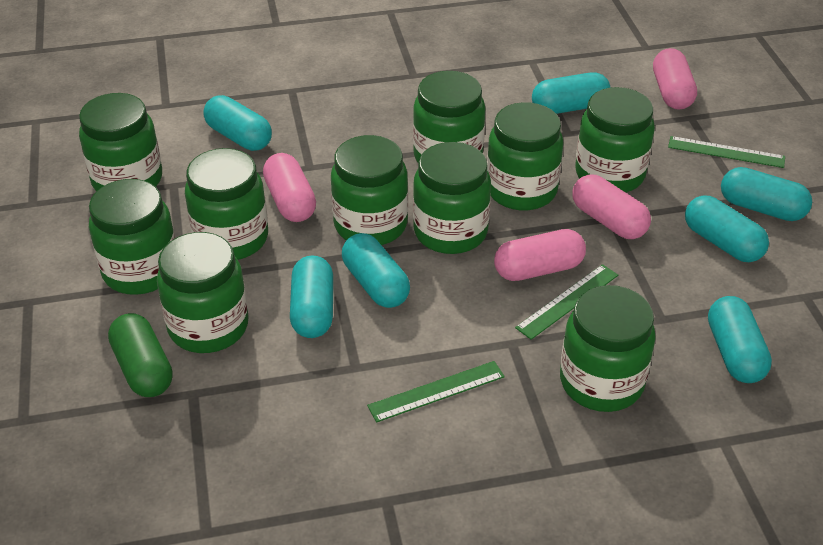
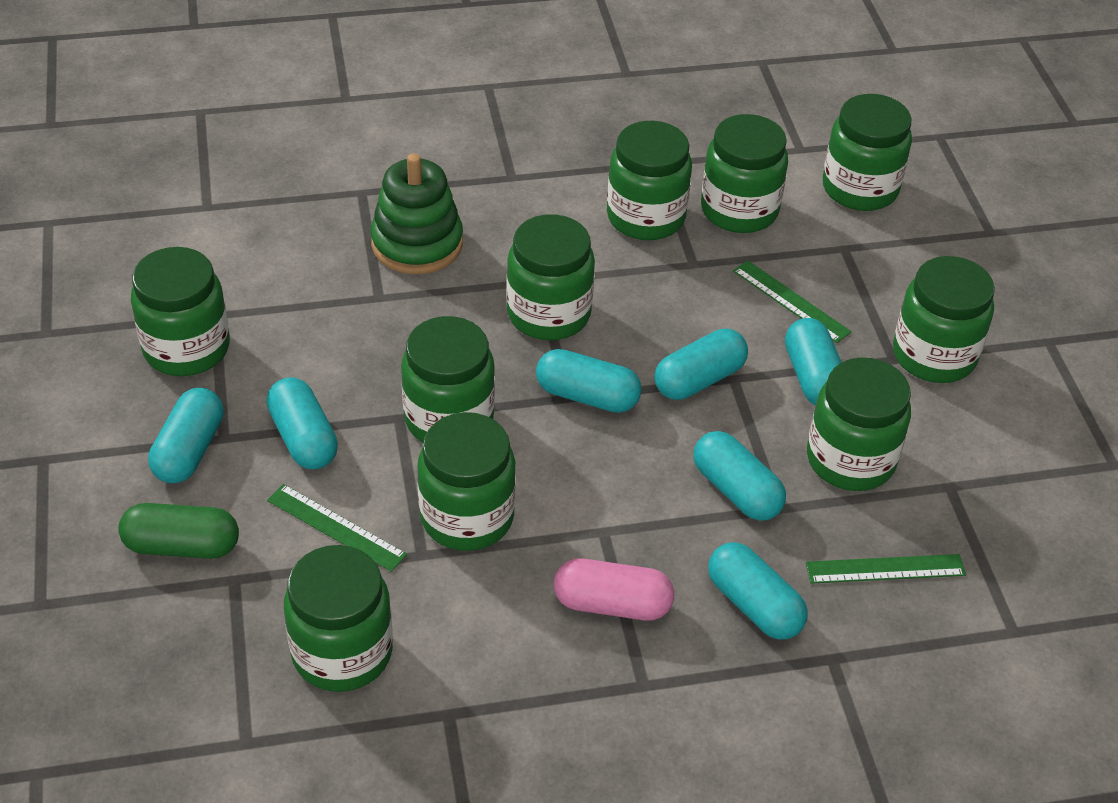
green stacking toy: none = 0 -> [371,153,463,274] = 1
pink capsule: [263,153,316,222] [494,229,586,281] [572,175,651,239] [653,48,697,110] = 4 -> [554,558,674,621] = 1

